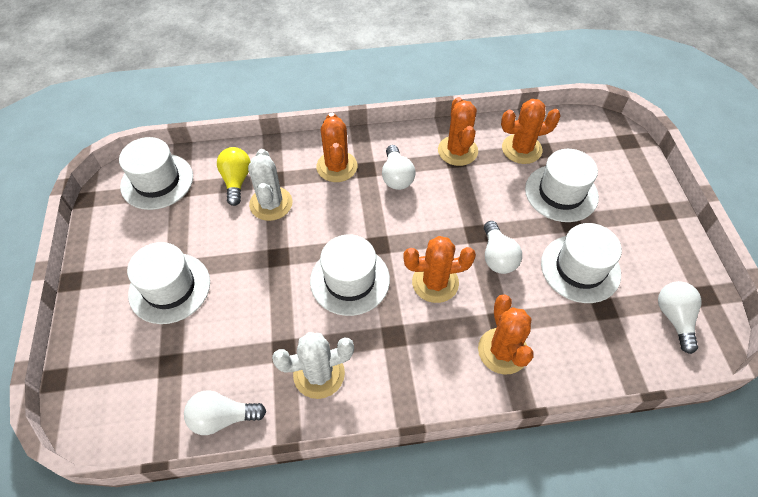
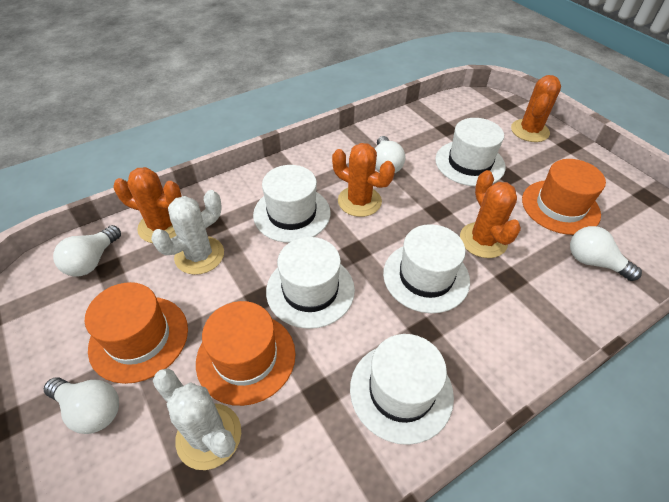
orange cactus: [316,113,357,182] [403,236,476,303] [438,97,478,166] [478,294,534,375] [501,99,561,164] = 5 -> [113,167,182,243] [332,143,395,217] [460,170,521,258] [511,75,561,142] = 4
orange hat: none = 0 -> [85,282,188,384] [196,301,296,406] [522,159,606,235] = 3
yellow light bulb: [217,147,251,206] = 1 -> none = 0

